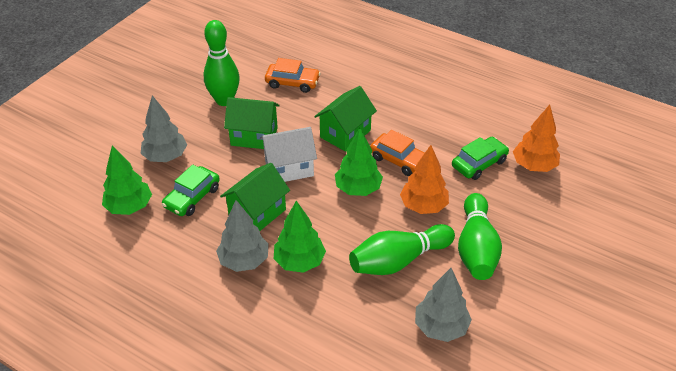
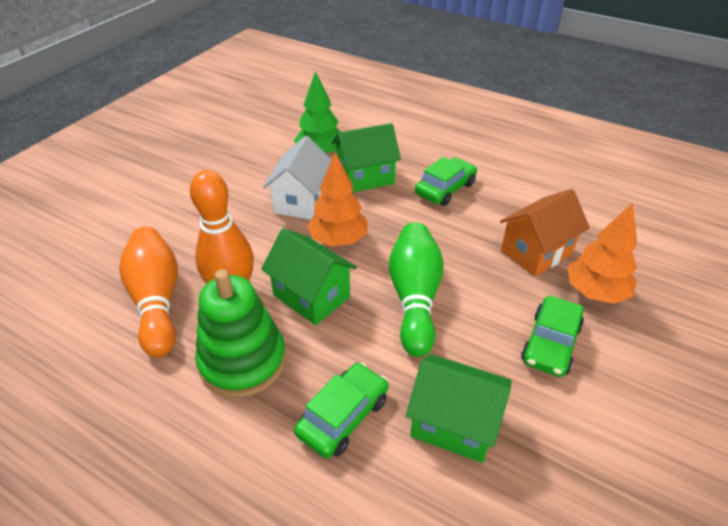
green bowling pin: [203,20,240,106] [349,224,455,275] [458,193,502,280] = 3 -> [389,222,444,357] = 1
green car: [162,165,220,216] [452,137,509,180] = 2 -> [294,363,388,458] [415,157,477,206] [521,295,584,377] = 3
green stacking toy: none = 0 -> [195,269,286,398] = 1
green tree: [102,146,152,215] [274,201,326,273] [335,128,383,196] = 3 -> [294,71,341,153] = 1
grey tree: [141,95,187,162] [216,200,269,272] [415,268,472,342] = 3 -> none = 0
orange bowling pin: none = 0 -> [119,227,178,358] [190,170,254,284] = 2
orange car: [265,58,321,93] [370,130,424,176] = 2 -> none = 0
orange house: none = 0 -> [500,189,590,277] = 1

